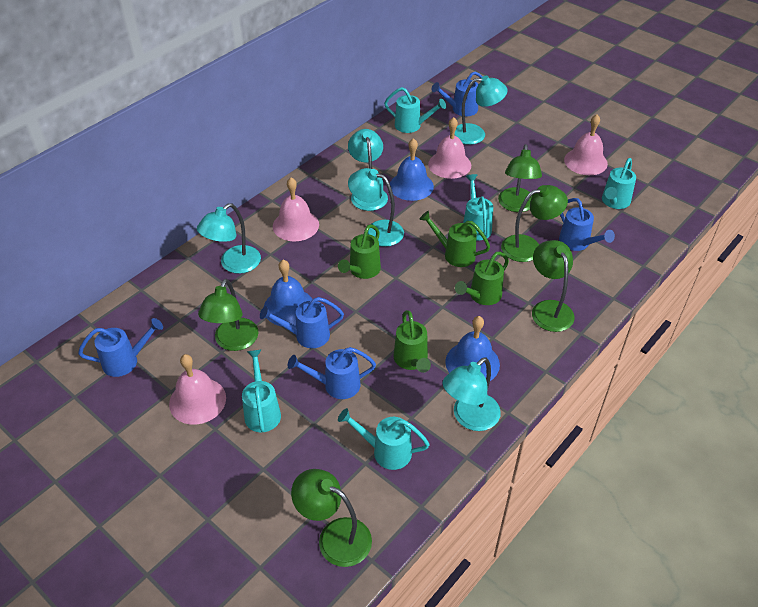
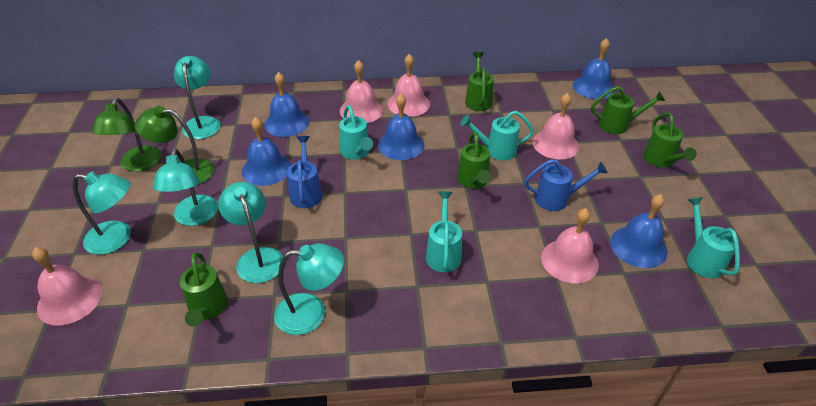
blue bell: [264,260,313,327] [390,138,434,201] [445,316,500,381] = 3 -> [242,117,291,186] [264,72,310,137] [378,94,424,160] [573,38,615,99] [610,194,668,268] = 5
blue watering can: [78,318,163,377] [260,297,344,348] [288,347,376,399] [431,71,483,116] [559,198,615,251] = 5 -> [287,136,322,208] [524,159,608,211] = 2
green lamp: [198,279,258,351] [291,469,372,567] [498,144,542,212] [501,185,568,262] [532,240,574,332] = 5 -> [92,98,162,172] [135,106,214,185] = 2
green watering can: [338,224,381,279] [393,310,431,373] [419,211,490,267] [455,252,509,305] = 4 -> [180,252,228,327] [457,132,491,189] [465,52,494,111] [591,86,665,134] [643,113,697,168] = 5
pink bell: [169,354,226,425] [273,178,319,241] [428,117,471,179] [564,114,608,175] = 4 -> [32,247,102,326] [340,60,383,123] [387,54,430,117] [532,93,579,159] [541,208,599,283] = 5
turquoise watering can: [242,349,281,432] [338,408,430,470] [384,87,446,133] [463,174,493,241] [602,158,636,209] = 5 -> [339,105,373,160] [426,191,462,272] [460,111,534,160] [687,197,740,278] = 4

